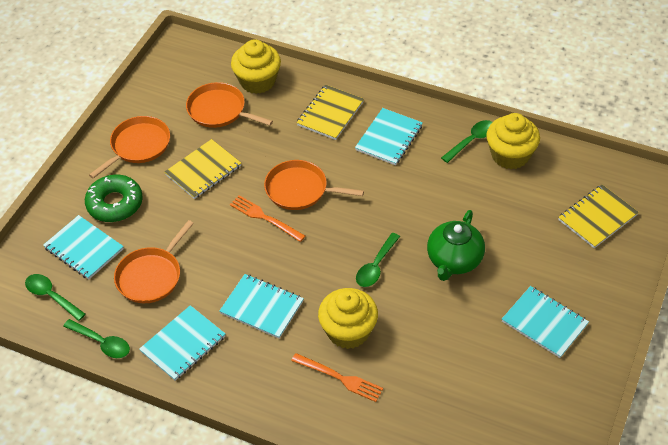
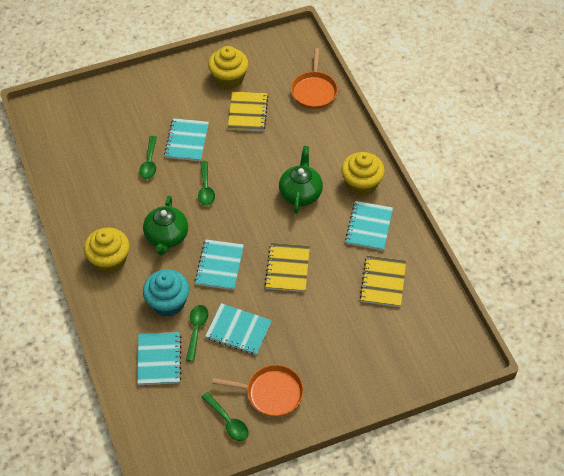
green donut: [85,175,143,222] = 1 -> none = 0
green teapot: [427,210,485,281] = 1 -> [143,196,188,255] [279,146,323,214] = 2
orange fork: [230,195,305,242] [291,353,383,402] = 2 -> none = 0
orange pan: [89,116,170,179] [114,220,194,303] [186,82,273,128] [264,160,364,210] = 4 -> [212,365,304,417] [291,48,338,109] = 2
turquoise cupcake: none = 0 -> [143,270,190,317] = 1

